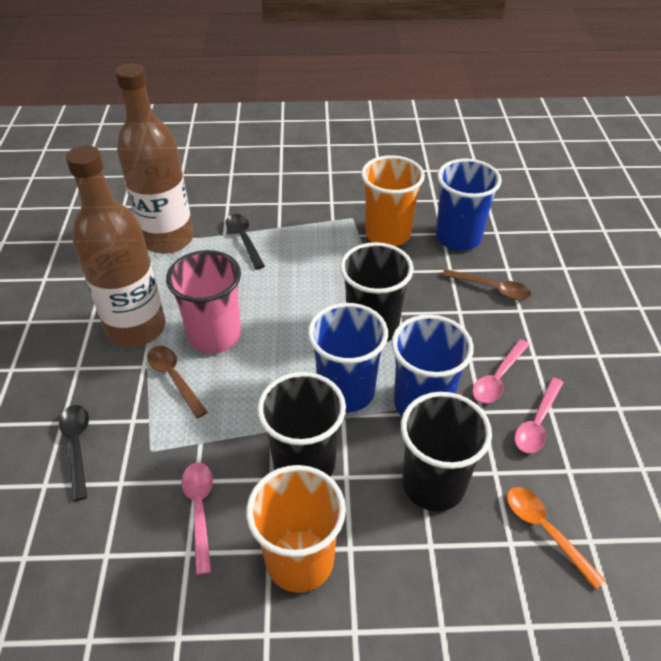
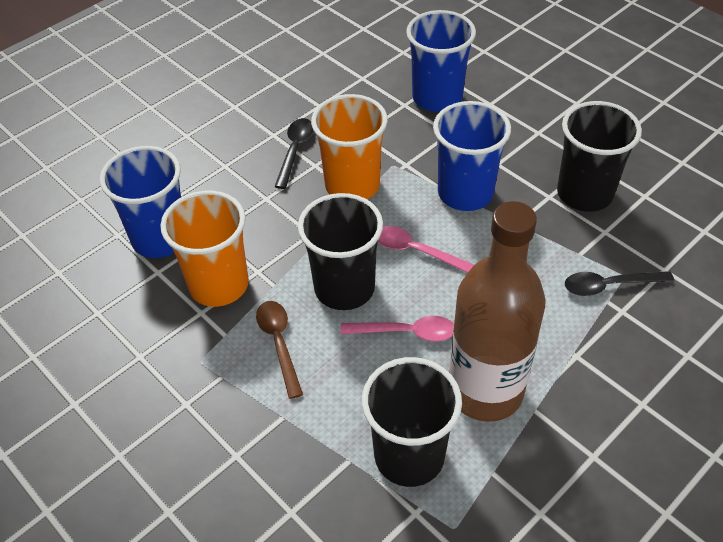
brown bottle: [66,145,166,347] [115,63,194,254] = 2 -> [449,201,546,422] = 1
brown spoon: [147,346,207,418] [442,269,531,300] = 2 -> [256,301,303,399] = 1
orange spoon: [507,487,606,589] = 1 -> none = 0
pink cup: [166,250,241,354] = 1 -> none = 0
pink spoon: [181,463,213,575] [472,339,530,403] [515,377,564,453] = 3 -> [340,316,454,342] [378,226,474,273] = 2

